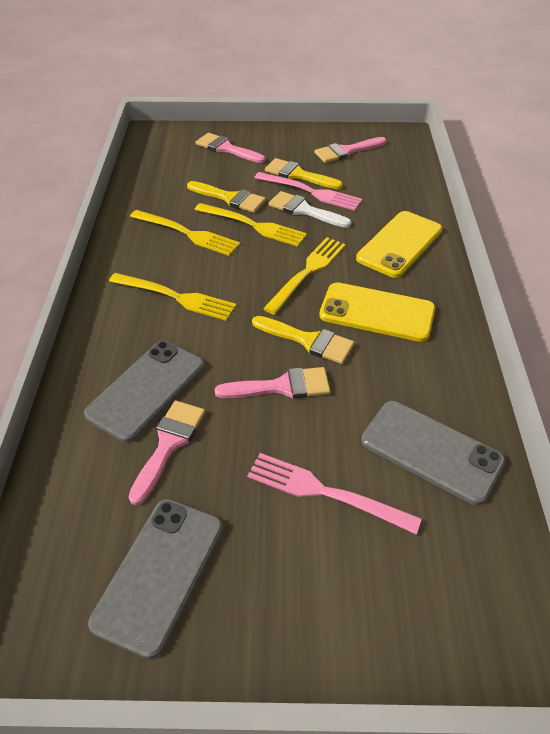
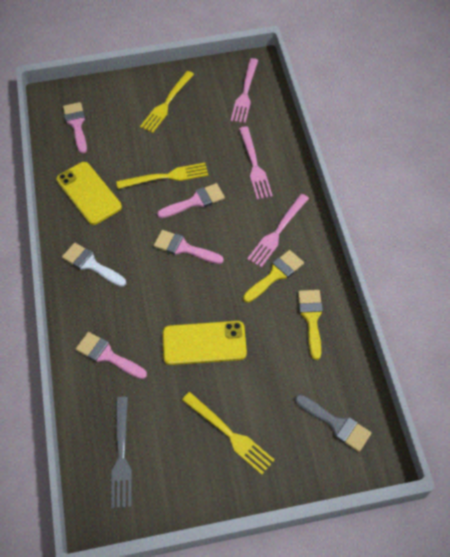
grey brush: none = 0 -> [295,395,371,452] = 1
grey fork: none = 0 -> [111,397,132,508] = 1
grey phone: [84,341,205,443] [88,499,223,659] [361,401,506,505] = 3 -> none = 0
pink fork: [247,453,422,535] [254,172,362,211] = 2 -> [231,58,258,123] [239,126,273,199] [247,194,309,267] = 3
yellow brush: [187,181,266,213] [252,316,354,364] [265,158,343,189] = 3 -> [243,250,304,303] [298,290,323,360] = 2
yellow fork: [109,273,236,321] [130,210,240,256] [195,203,307,247] [263,237,346,315] = 4 -> [116,163,208,189] [140,71,194,133] [182,392,274,475] = 3

